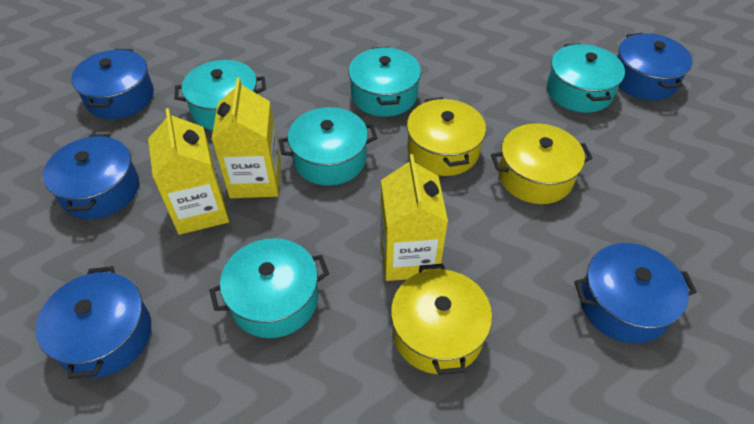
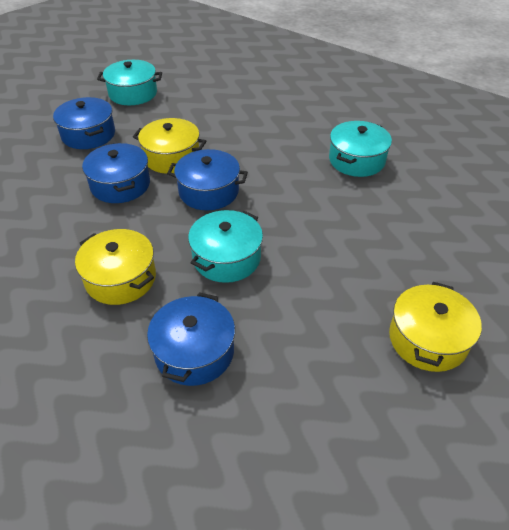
blue pot: [36,266,151,379] [43,134,139,219] [71,49,154,119] [574,243,697,343] [617,33,692,100] = 5 -> [53,97,115,149] [82,143,150,203] [147,292,235,386] [167,149,248,210] = 4
turquoise pot: [174,60,266,130] [209,238,329,338] [279,107,377,186] [349,47,421,117] [547,43,625,113] = 5 -> [97,60,162,105] [188,210,263,283] [329,121,392,177] = 3
yellow carton: [148,108,229,235] [211,78,281,198] [380,154,448,281] = 3 -> none = 0

